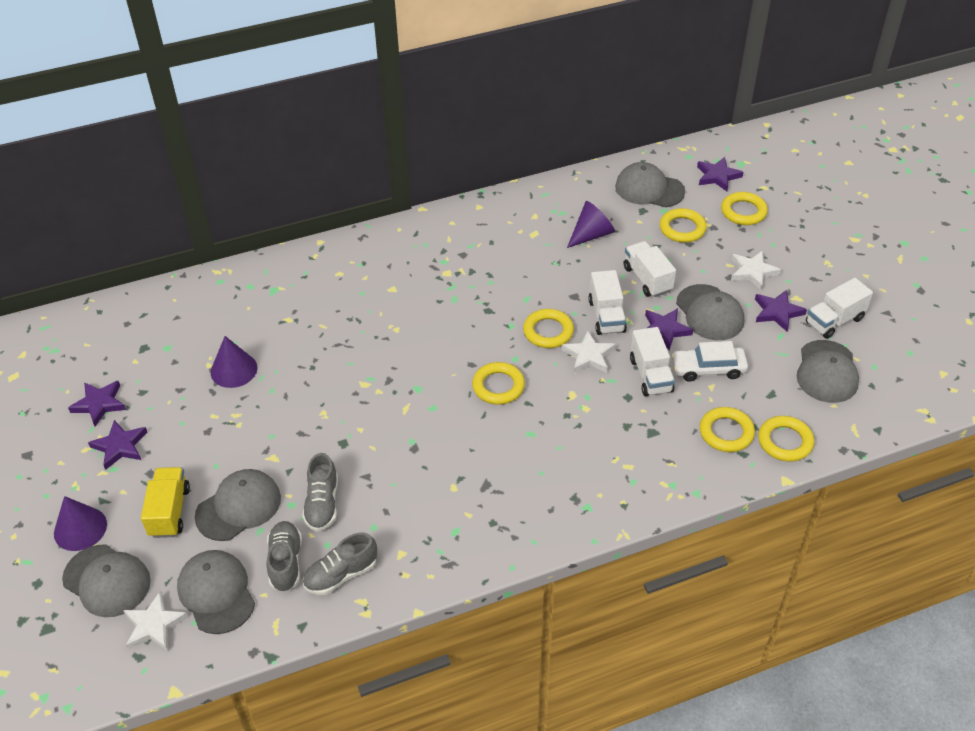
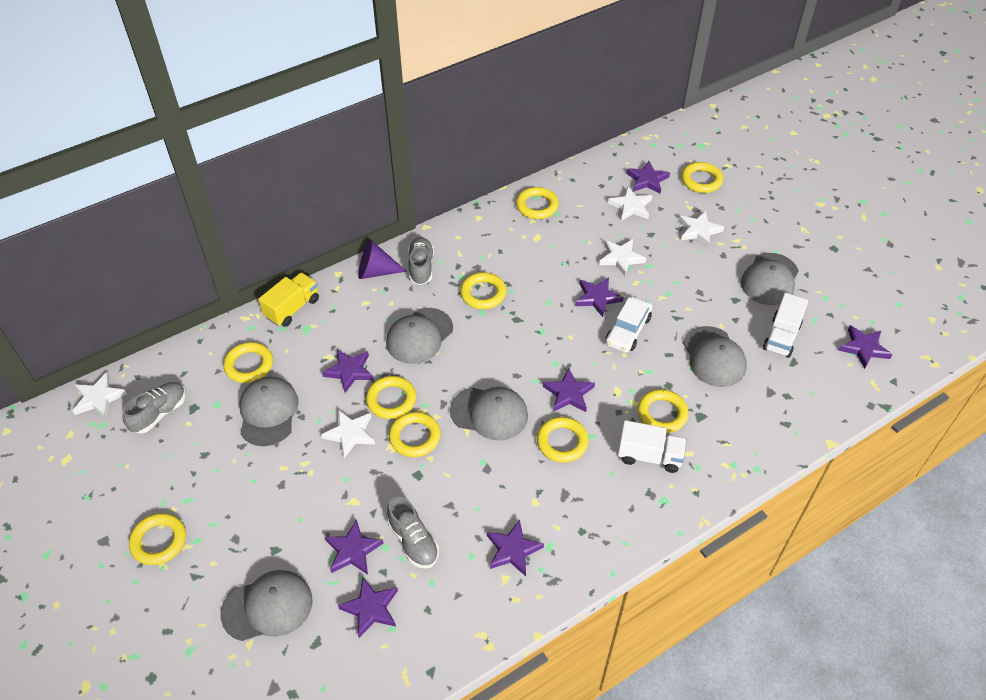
purple cone: [54,496,107,551] [211,336,257,388] [567,201,615,248] = 3 -> [359,239,407,279] = 1
purple star: [68,381,126,426] [88,420,147,470] [645,308,693,350] [697,157,743,191] [755,290,807,332] = 5 -> [322,349,374,393] [325,519,384,575] [338,577,398,638] [487,519,544,576] [543,368,595,412] [576,277,624,317] [626,161,670,194] [838,325,893,369] = 8
white star: [123,591,188,651] [562,331,616,373] [731,251,781,290] = 3 -> [73,372,127,418] [321,410,375,458] [599,239,646,276] [608,186,652,221] [679,211,724,247] = 5
white truck: [589,270,627,335] [624,241,676,297] [630,327,675,396] [806,278,873,339] = 4 -> [618,420,687,473] [763,293,808,358] = 2
yellow ring: [472,362,525,405] [523,309,574,348] [660,208,707,243] [700,407,755,452] [721,192,768,225] [758,416,814,462] = 6 -> [129,513,186,565] [223,342,273,383] [366,376,416,419] [389,412,441,457] [460,272,506,309] [516,187,559,219] [537,417,589,463] [638,389,689,433] [681,162,723,193] = 9

